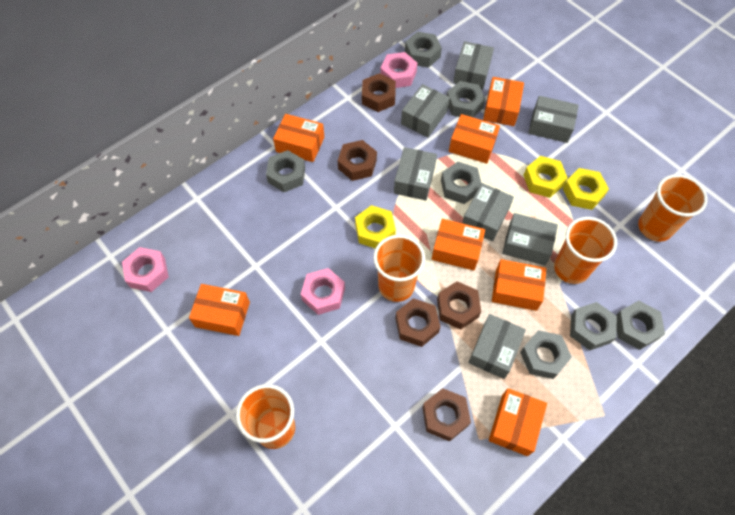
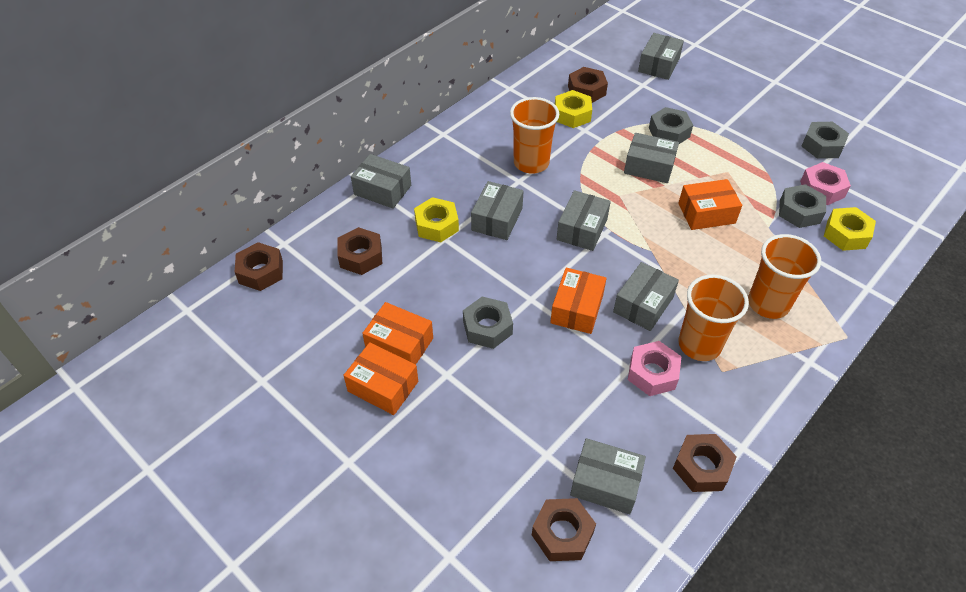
grey nut: [266,150,305,192] [405,32,442,68] [441,162,481,204] [447,81,485,117] [520,330,572,379] [570,302,617,350] [616,301,665,350] = 7 -> [463,296,513,349] [649,107,693,144] [779,184,826,228] [801,122,849,159] = 4
orange box: [189,284,250,336] [273,114,324,162] [432,219,485,271] [449,114,500,164] [483,77,524,126] [489,388,547,456] [492,259,546,311] = 7 -> [343,342,418,415] [362,302,433,364] [550,268,607,334] [678,179,742,230] = 4
orange cup: [236,384,295,449] [373,235,425,302] [554,217,617,284] [638,174,708,242] = 4 -> [510,97,559,174] [678,274,749,361] [748,234,821,319] = 3
pink nut: [122,247,169,292] [301,268,345,315] [380,52,417,88] = 3 -> [628,341,682,396] [800,162,851,205] = 2

